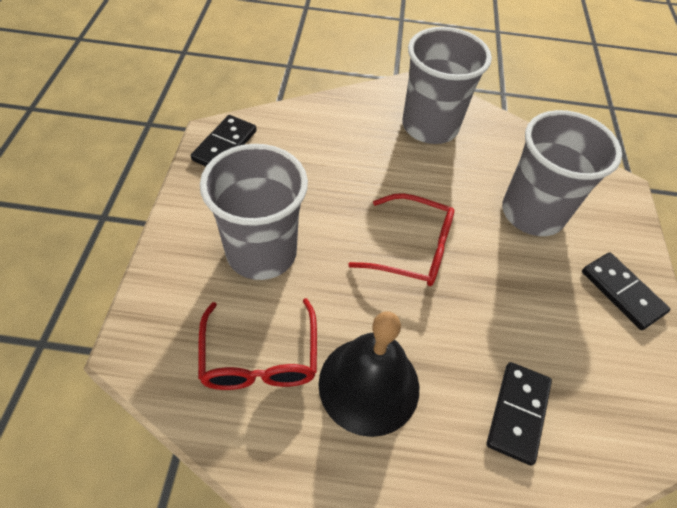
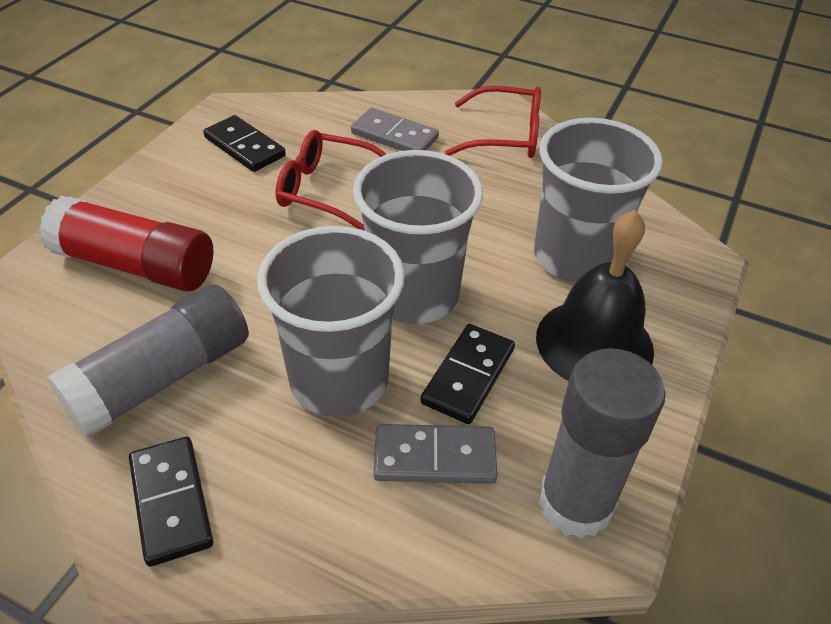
grey domino: none = 0 -> [351,108,439,151] [374,424,498,484] = 2
grey glue stick: none = 0 -> [47,284,249,438] [538,348,665,539] = 2
red glue stick: none = 0 -> [39,196,213,291] = 1

